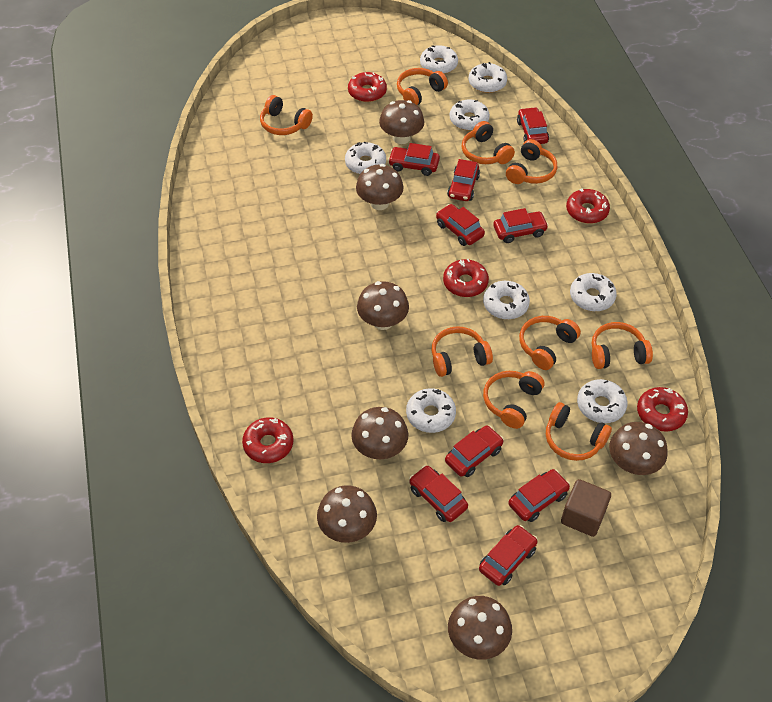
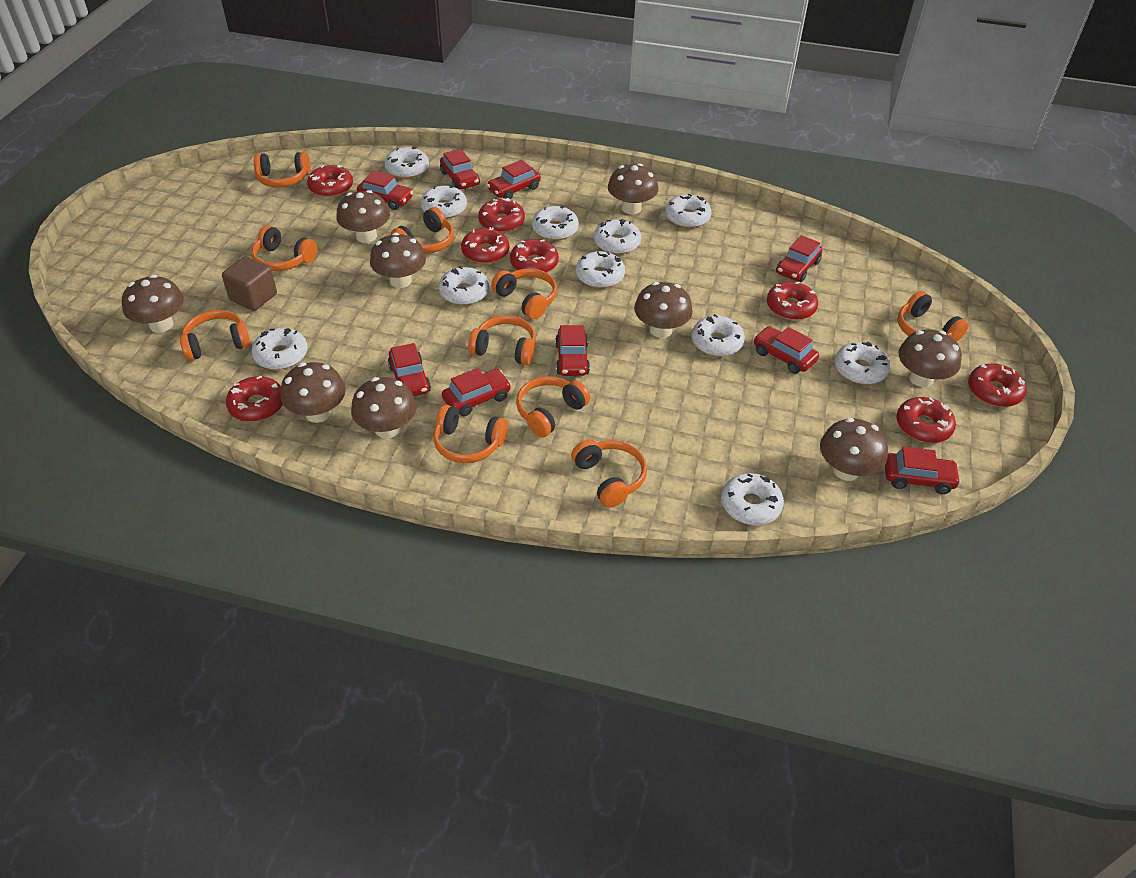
brown mushroom: [317,485,377,543] [351,407,408,459] [356,164,404,210] [357,281,409,330] [379,100,424,144] [448,596,512,660] [609,422,667,475] = 7 -> [122,275,184,333] [280,362,346,423] [336,190,390,243] [351,377,417,438] [370,232,426,288] [608,163,658,214] [634,282,693,338] [820,418,888,481] [898,329,962,387] = 9
orange headphones: [260,95,313,135] [397,68,448,105] [431,326,493,377] [462,121,515,164] [483,371,544,429] [506,139,557,184] [519,316,581,370] [546,402,612,461] [592,322,653,369] = 9 -> [180,310,251,361] [251,226,317,271] [254,152,310,188] [391,207,454,253] [433,405,508,463] [468,315,536,365] [491,268,557,319] [516,376,590,437] [571,440,647,508] [897,291,969,342] = 10
red donut: [242,417,294,463] [348,72,387,102] [443,259,489,297] [566,188,610,224] [637,387,688,432] = 5 -> [226,376,283,422] [307,165,353,197] [461,227,509,264] [478,198,525,233] [510,239,559,273] [767,282,818,320] [896,397,956,443] [968,363,1026,407] = 8
white donut: [345,142,386,174] [406,388,456,433] [420,45,458,74] [450,99,490,131] [468,62,507,93] [483,281,530,319] [570,273,617,311] [577,379,628,423] = 8 -> [252,328,307,370] [385,146,429,178] [421,185,467,219] [439,266,489,305] [532,205,579,240] [576,251,625,288] [594,219,641,254] [665,194,711,228] [692,314,745,356] [721,473,784,525] [835,342,890,384] = 11

